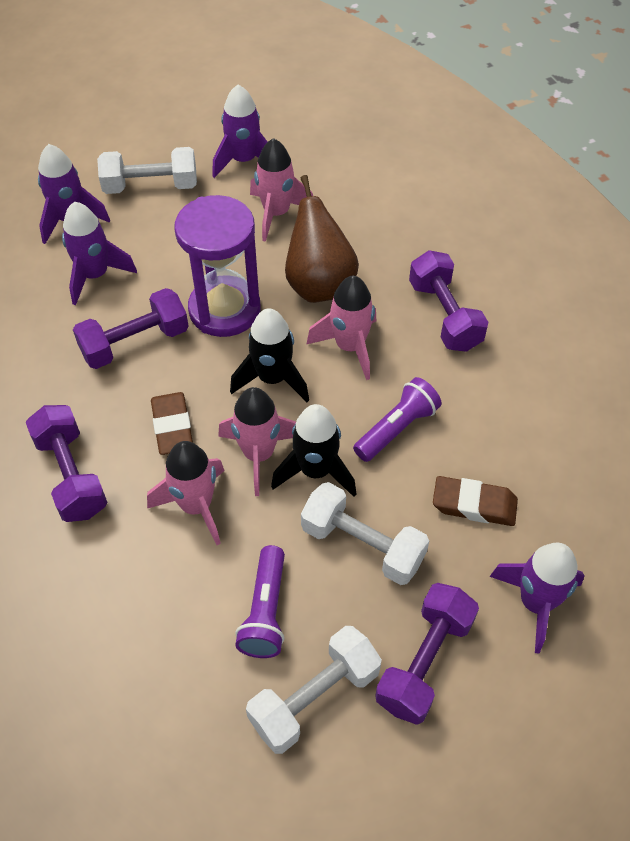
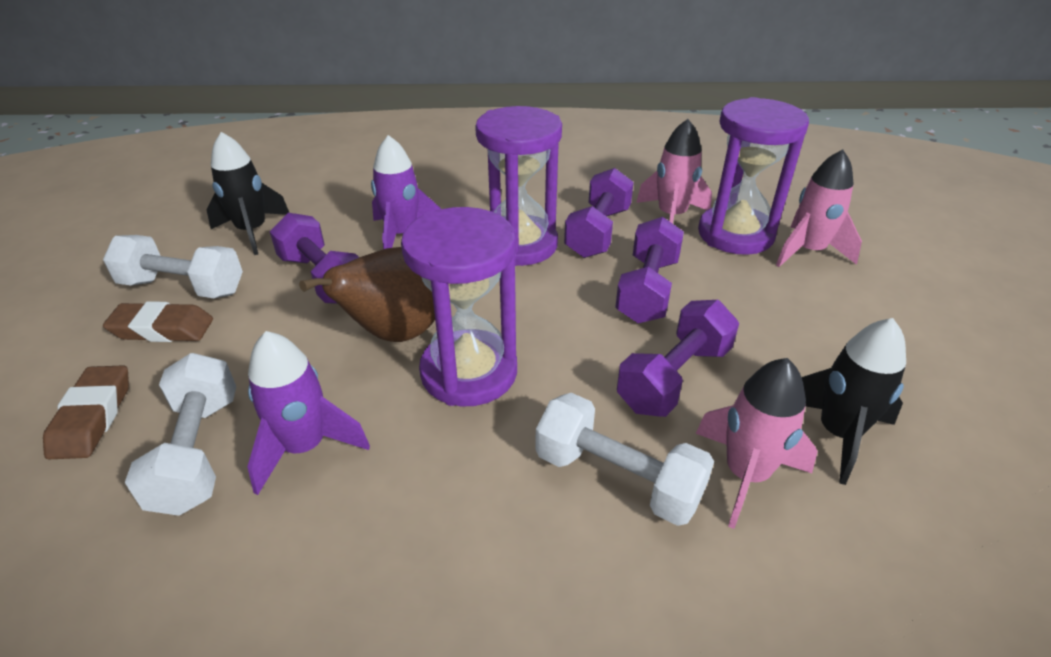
pink rocket: [147,441,225,545] [218,387,296,496] [250,138,313,242] [306,276,376,380] = 4 -> [636,119,712,224] [696,358,818,529] [776,149,862,267] = 3
purple flashlight: [235,545,285,658] [353,377,442,462] = 2 -> none = 0
purple hourglass: [174,195,261,337] = 1 -> [401,207,517,407] [475,106,562,266] [698,97,809,255] = 3
purple rocket: [38,144,110,244] [62,202,137,305] [212,85,267,178] [490,543,585,654] = 4 -> [247,331,370,495] [371,135,441,249] = 2

